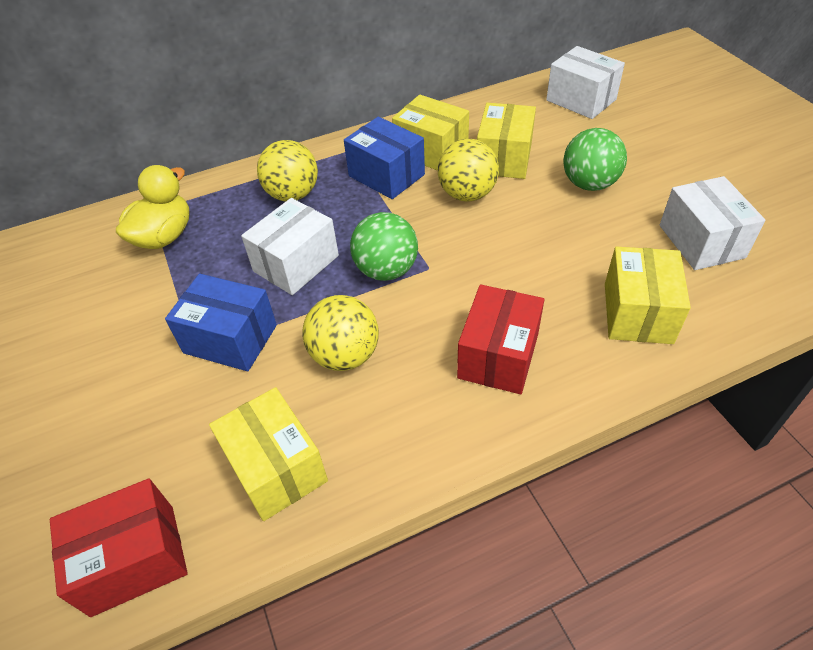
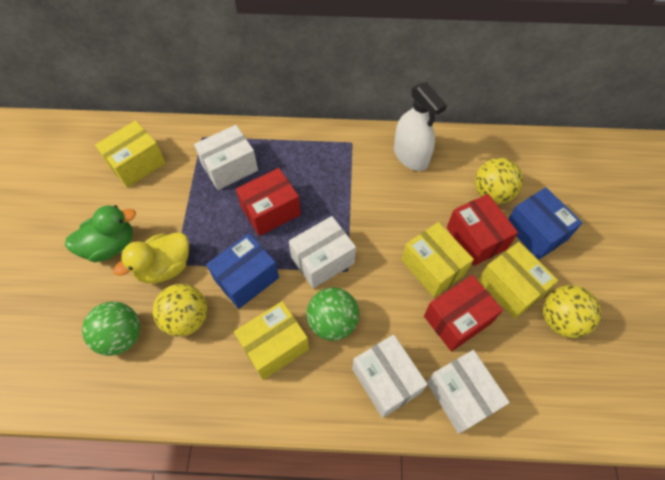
green duck: none = 0 -> [65,205,136,262] = 1
red box: [50,479,188,617] [457,285,544,394] = 2 -> [236,168,301,236] [424,275,503,352] [447,194,518,266] = 3
white box: [241,198,339,295] [546,46,625,119] [660,176,766,270] = 3 -> [194,125,258,190] [289,216,356,289] [352,335,428,418] [427,350,510,434] = 4
white spray bottle: none = 0 -> [394,82,447,171] = 1

